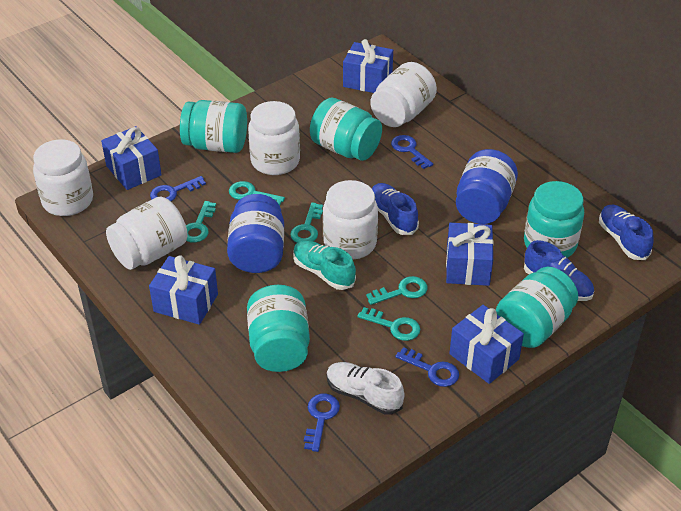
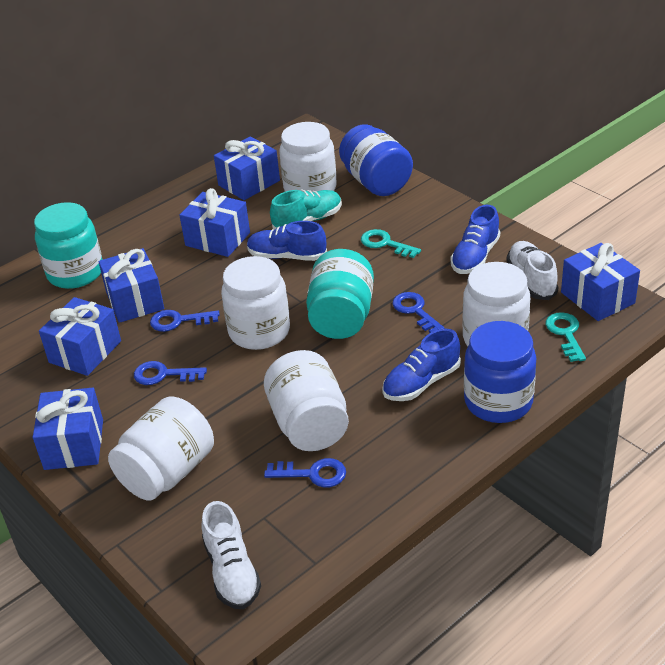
blue gift: [101,126,162,190] [149,255,218,325] [343,39,393,93] [446,223,494,286] [449,305,524,384] = 5 -> [33,388,103,470] [39,297,121,376] [99,248,164,323] [179,188,250,257] [214,136,280,200] [561,243,640,321] = 6
turquoise jar: [180,100,247,153] [247,285,310,372] [310,98,382,161] [496,267,578,348] [524,181,584,258] = 5 -> [34,202,103,289] [306,249,374,339] = 2
turquoise key: [186,201,216,243] [229,181,285,205] [290,202,323,243] [357,307,420,341] [366,276,428,305] = 5 -> [361,229,421,258] [546,312,586,362] = 2
white shoe: [327,362,404,415] = 1 -> [201,501,261,609] [506,241,558,300] = 2

